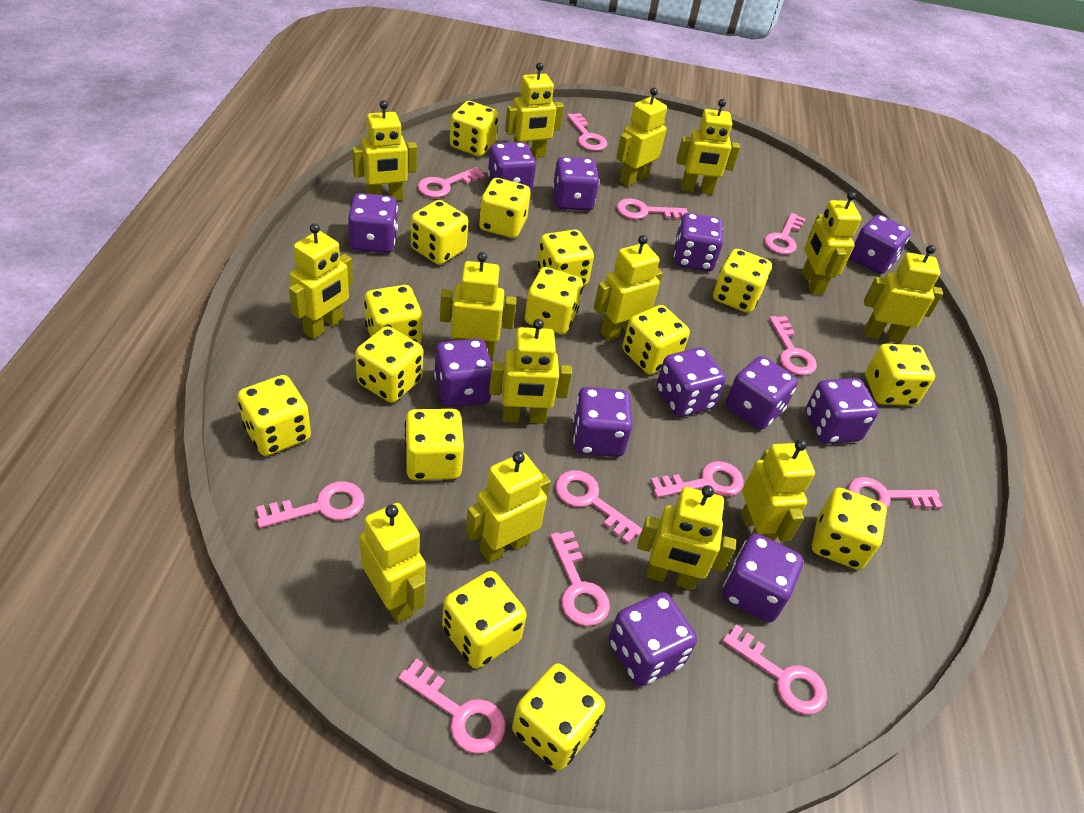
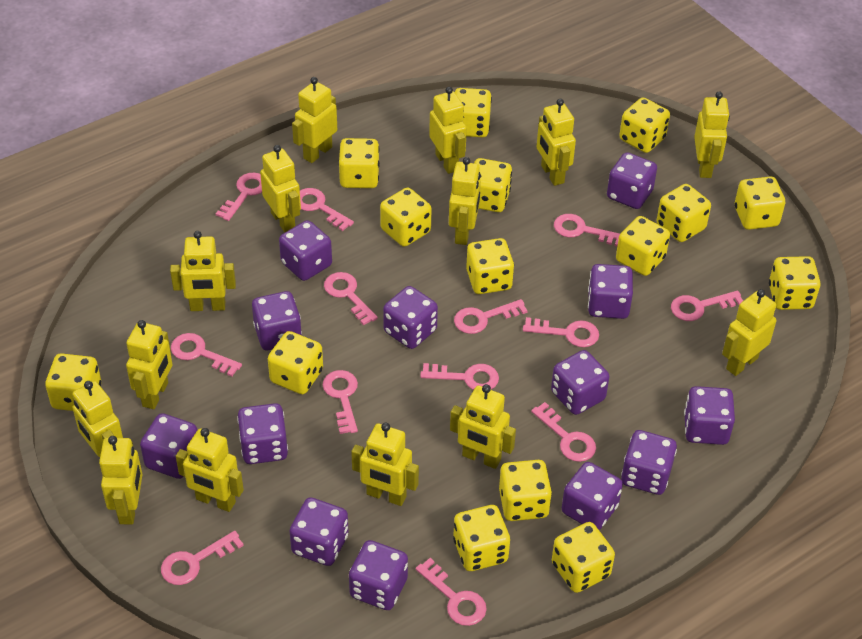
pink key: [256,481,365,528] [398,659,506,754] [418,167,485,198] [550,531,610,626] [555,470,642,544] [567,113,607,151] [617,198,688,219] [650,461,744,498] [722,624,827,714] [764,213,805,254] [769,316,817,376] [848,477,943,509] = 12 -> [161,531,244,585] [171,333,242,377] [216,173,262,221] [300,188,354,231] [323,370,358,434] [324,272,378,325] [416,558,487,626] [420,363,499,390] [454,299,528,334] [523,317,599,347] [531,402,596,462] [554,214,620,246] [671,291,743,321] = 13
purple dice: [348,193,398,253] [434,338,492,408] [488,142,536,193] [553,157,599,211] [573,387,633,457] [609,592,697,686] [656,347,726,417] [674,213,723,271] [722,533,803,622] [726,356,798,430] [805,378,879,444] [850,214,911,274] = 12 -> [140,413,197,479] [237,403,288,464] [252,291,302,350] [279,220,332,281] [290,497,349,566] [349,540,408,610] [383,286,438,349] [551,350,609,415] [562,462,623,530] [588,264,633,319] [607,152,657,209] [621,430,677,495] [684,386,735,445] = 13

